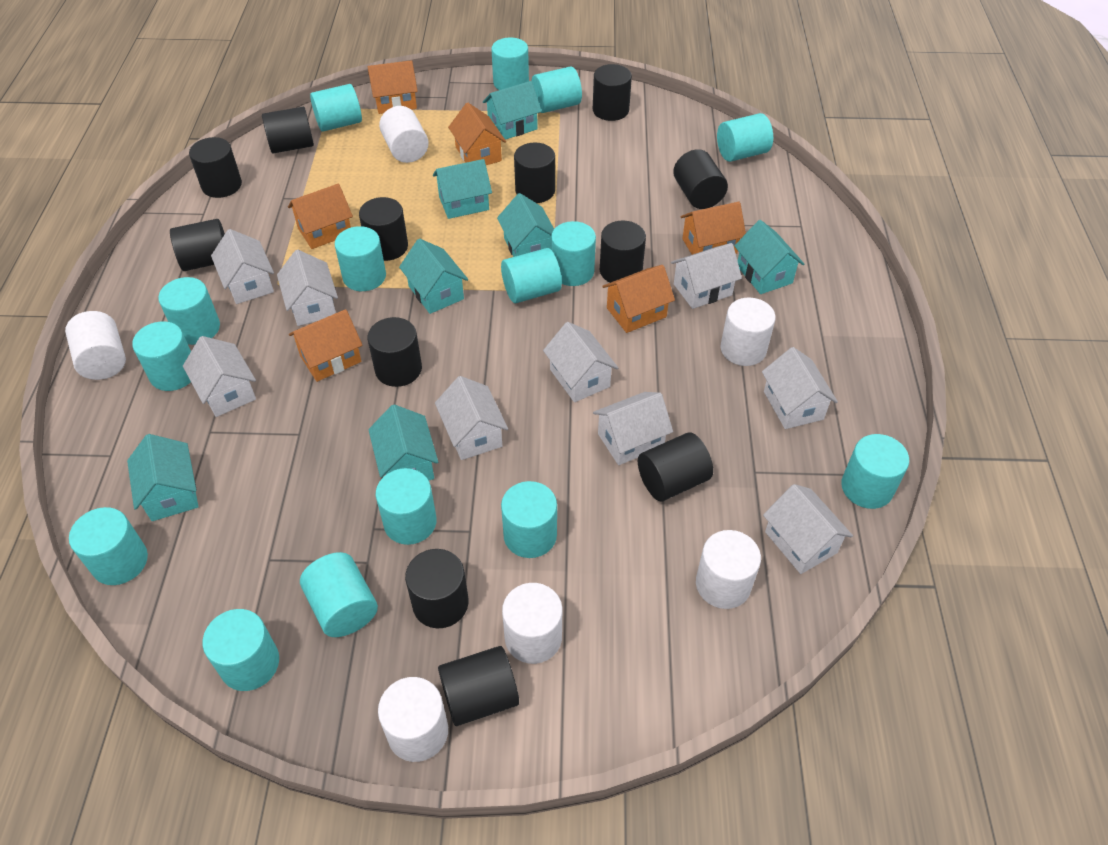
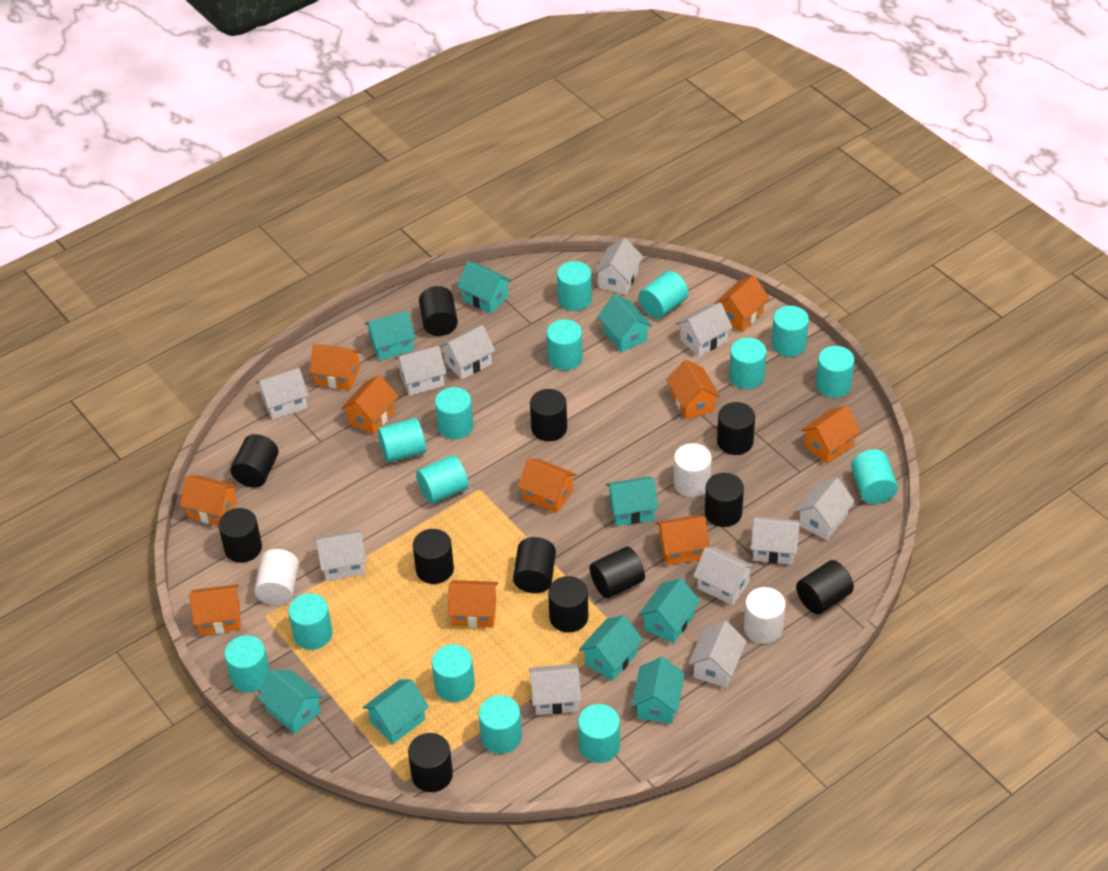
orange house: [288,184,353,249] [289,309,362,382] [368,60,418,114] [448,103,506,165] [602,265,675,333] [680,202,746,255] = 6 -> [180,475,238,525] [189,584,241,635] [309,344,361,390] [341,375,399,435] [448,580,498,628] [518,459,577,513] [656,515,710,565] [666,360,720,420] [714,275,769,332] [801,406,861,464] = 10
turquoise house: [127,434,198,521] [368,404,438,480] [399,239,468,314] [433,159,492,219] [483,81,542,140] [497,193,554,257] [734,220,804,294] = 7 -> [258,670,324,734] [363,679,429,744] [365,311,416,360] [457,261,512,314] [579,615,643,681] [598,294,652,352] [606,477,658,526] [632,657,685,723] [639,578,700,644] = 9
white cylinder: [65,311,126,380] [378,677,448,762] [379,106,429,163] [502,583,563,664] [696,530,761,609] [721,298,776,366] = 6 -> [254,549,299,605] [673,443,712,497] [744,587,786,644] = 3
white house: [183,336,256,417] [211,229,274,304] [277,250,338,326] [435,376,508,460] [543,322,618,402] [593,392,673,465] [671,243,742,309] [762,347,838,429] [763,484,853,574] = 9 -> [256,368,309,420] [316,530,367,581] [395,346,447,396] [439,325,495,380] [529,664,581,715] [593,238,643,295] [676,302,733,357] [689,621,747,688] [693,547,755,605] [751,516,800,565] [795,478,855,540] = 11

